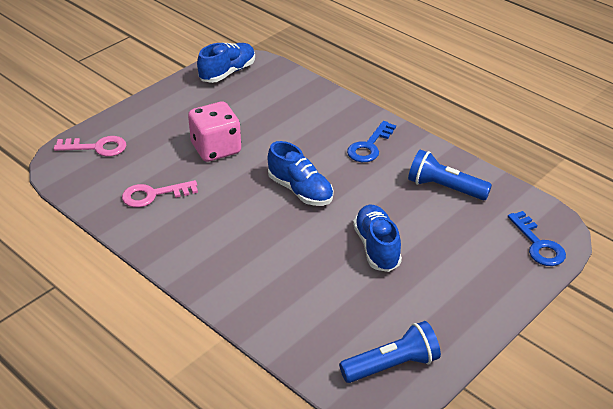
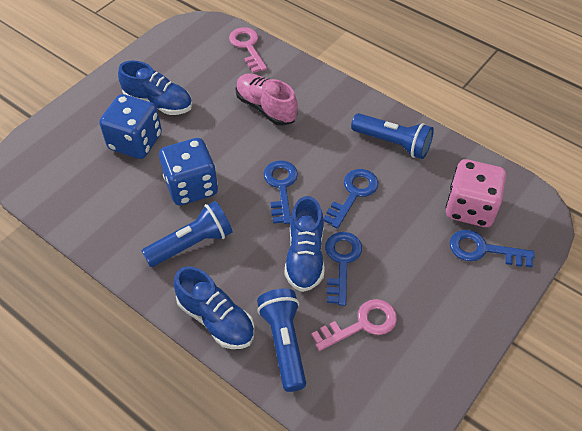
blue dice: none = 0 -> [99,94,162,159] [159,138,218,205] = 2
blue flashlight: [339,321,441,383] [408,149,492,200] = 2 -> [142,201,233,267] [257,288,306,392] [351,113,434,159] = 3
blue key: [347,121,396,162] [508,211,566,266] = 2 -> [263,161,298,224] [323,169,378,229] [325,232,362,306] [449,230,535,267] = 4
pink shoe: none = 0 -> [236,73,298,126] = 1

